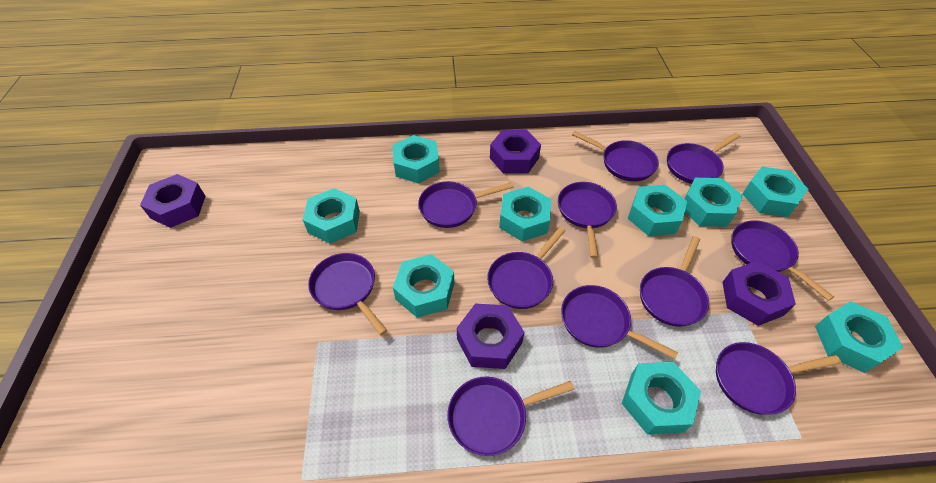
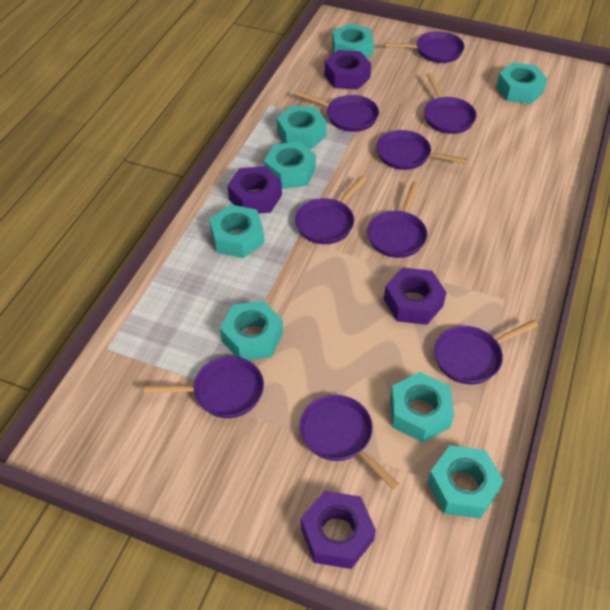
purple pan: [308,253,387,335] [418,181,514,228] [447,377,575,456] [487,227,566,309] [558,182,617,258] [561,285,678,359] [572,131,659,181] [640,236,709,327] [667,133,740,184] [716,342,841,415] [732,220,834,301] = 11 -> [144,356,264,418] [295,176,366,244] [296,91,379,132] [300,395,399,490] [367,182,427,258] [376,130,468,170] [384,31,465,63] [424,73,477,134] [434,320,538,384] = 9
turquoise nut: [303,188,360,244] [392,135,440,183] [393,254,454,318] [499,187,551,242] [622,362,701,434] [628,185,687,236] [685,178,743,227] [743,167,808,217] [815,301,904,373] = 9 -> [209,205,264,258] [220,301,283,360] [264,142,316,189] [277,105,327,149] [332,23,374,58] [390,372,454,443] [427,445,504,519] [496,62,547,104] = 8

